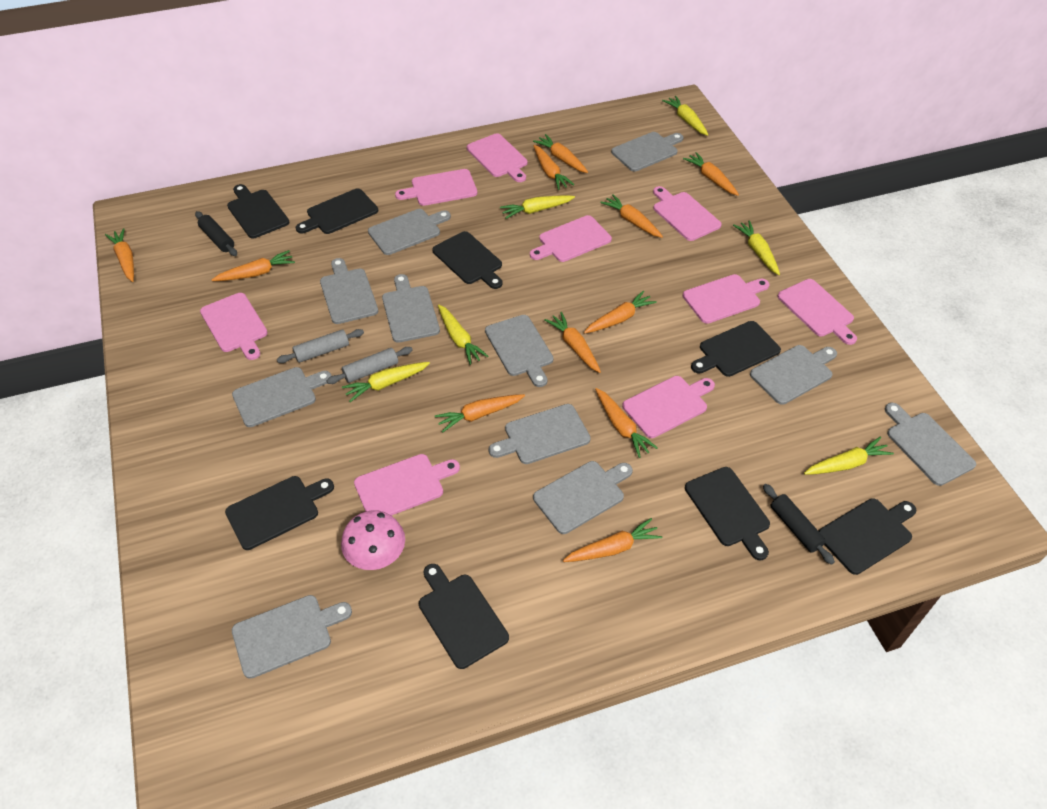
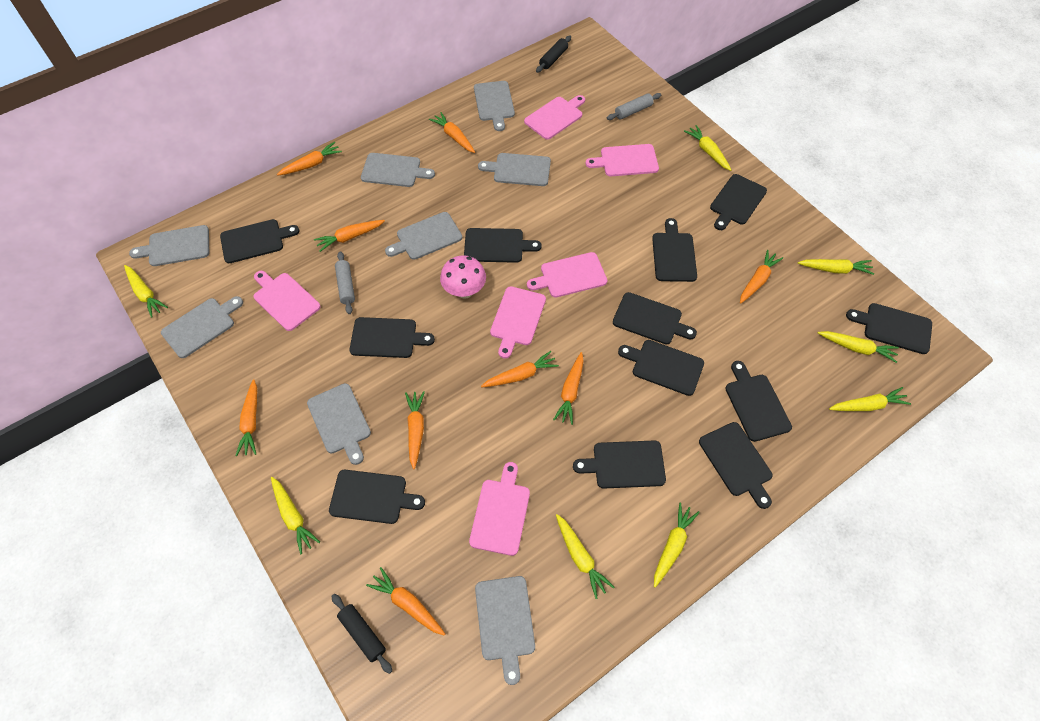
black cutting board: [225,476,334,550] [227,184,289,239] [296,188,378,234] [419,564,509,669] [432,231,503,289] [685,467,770,561] [691,321,781,377] [819,498,916,575] = 8 -> [220,219,299,263] [329,470,425,524] [349,317,435,358] [464,228,542,263] [573,440,666,489] [613,292,697,345] [618,340,704,396] [652,218,697,282] [699,422,772,509] [710,174,767,230] [725,361,792,442] [846,303,932,354] = 12
grey cutting board: [232,367,332,427] [232,595,352,679] [320,258,378,324] [368,209,451,255] [382,274,440,343] [485,315,553,387] [489,404,591,464] [533,461,633,534] [611,132,683,172] [750,345,837,405] [885,403,976,486] = 11 -> [129,225,209,266] [161,296,243,358] [307,383,371,465] [361,153,435,187] [385,212,462,260] [474,81,515,131] [475,576,535,685] [478,153,551,186] = 8
orange carrot: [105,228,134,282] [212,250,295,281] [435,394,525,432] [533,134,588,173] [533,145,574,190] [544,312,601,373] [563,518,662,562] [584,290,657,333] [595,388,658,458] [600,194,663,238] [683,152,739,196] = 11 -> [235,380,257,456] [277,142,342,176] [314,220,385,252] [366,567,445,635] [405,391,425,469] [429,112,475,153] [481,351,559,387] [553,352,584,425] [740,250,783,304] = 9
pink cutting board: [200,293,268,360] [354,454,460,516] [395,169,477,206] [467,133,528,182] [530,215,612,262] [622,376,715,438] [653,186,722,241] [683,274,769,324] [777,279,857,345] = 9 -> [254,271,321,331] [469,462,530,556] [490,286,546,359] [524,95,585,140] [527,252,607,298] [586,144,659,176] = 6
yellow carrot: [342,362,430,402] [438,305,488,365] [500,195,575,219] [662,96,708,136] [733,221,780,275] [804,436,894,475] = 6 -> [124,265,168,318] [271,477,320,555] [556,514,614,599] [654,503,700,588] [684,125,731,171] [798,259,874,275] [818,331,899,363] [829,387,911,411] = 8

